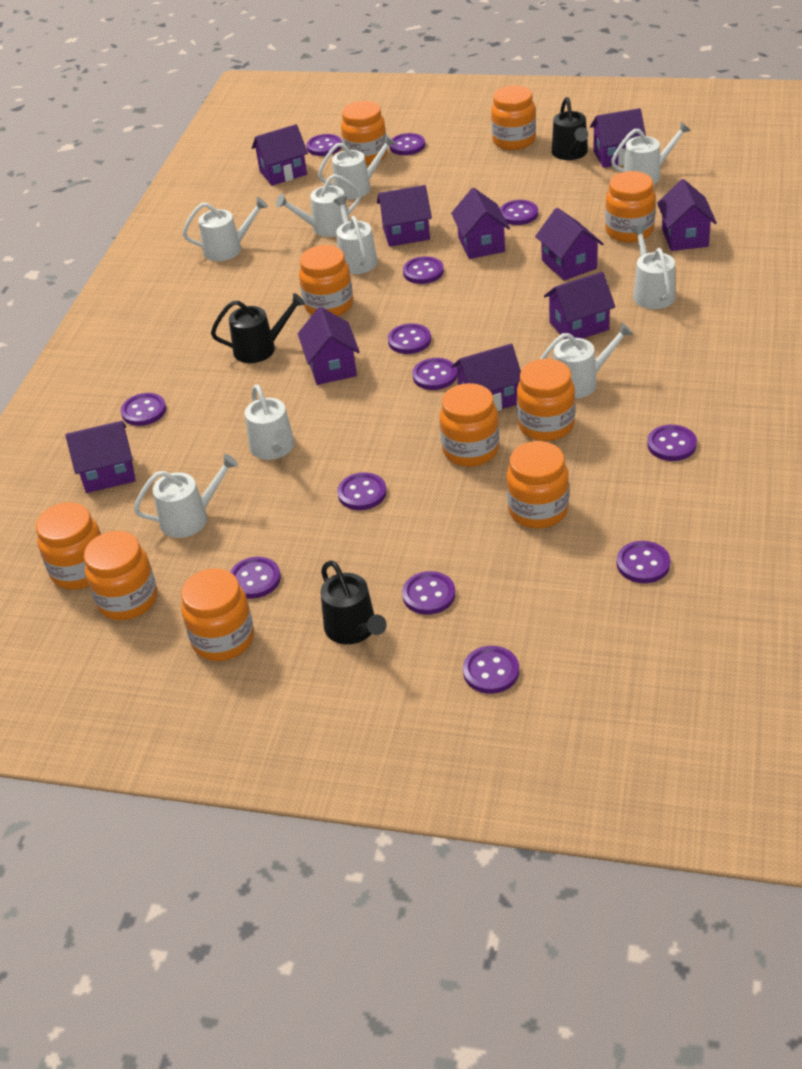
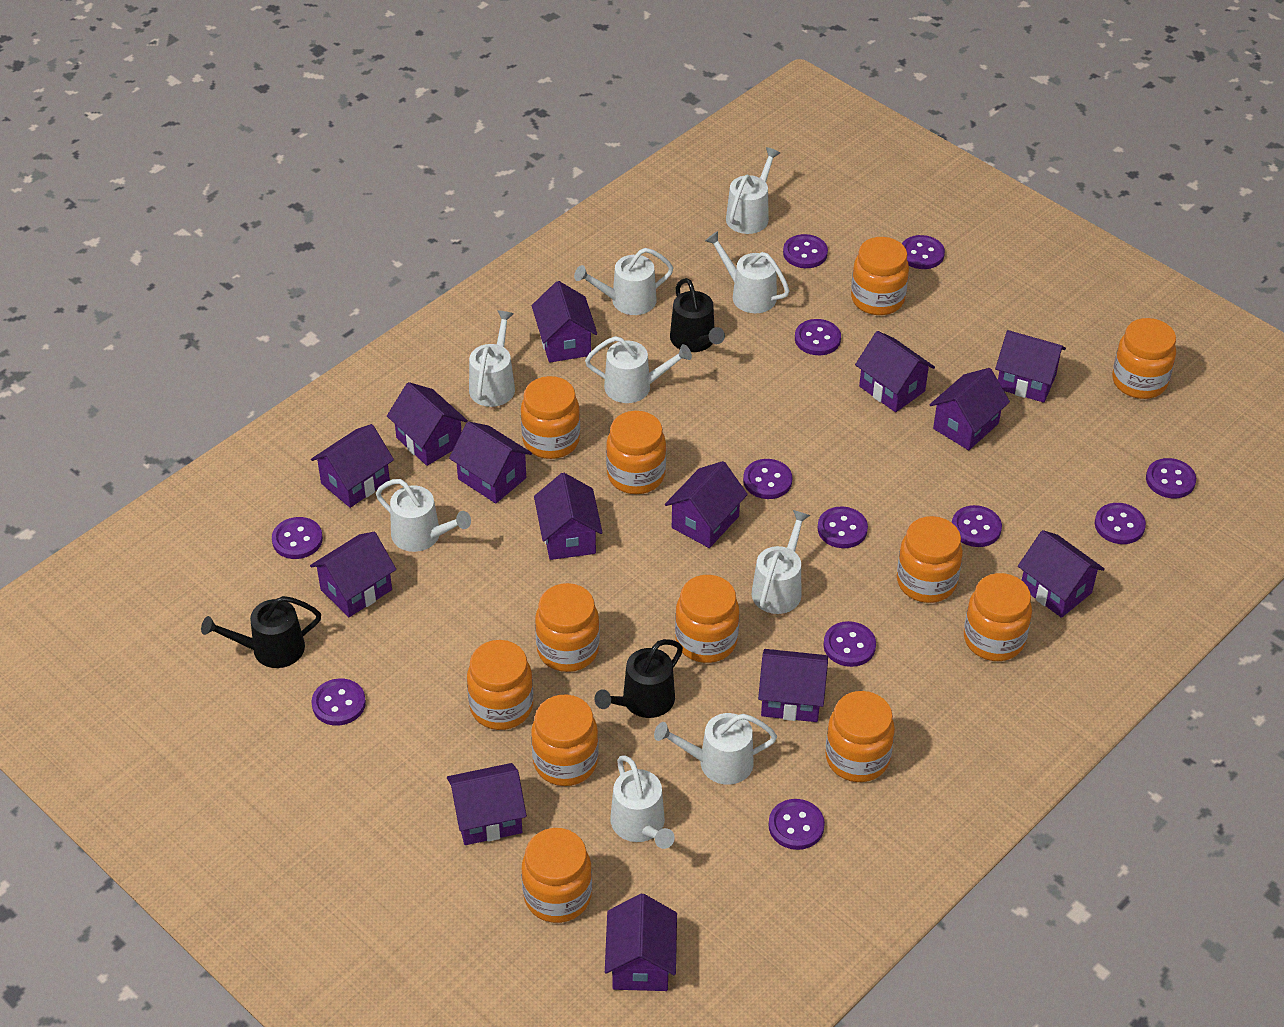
orange jar: [36,502,101,590] [84,531,157,620] [181,568,254,661] [299,245,353,316] [341,101,387,165] [439,383,499,467] [491,85,536,150] [507,441,569,529] [517,359,575,441] [605,171,656,242] = 10 -> [467,640,533,730] [521,376,580,459] [522,828,592,923] [531,695,599,786] [535,583,600,672] [606,411,666,494] [675,575,739,663] [825,691,895,782] [851,237,909,315] [897,516,963,603] [964,573,1032,661] [1112,318,1176,399] = 12
purple button: [121,393,166,426] [230,557,281,599] [306,134,342,156] [337,472,386,510] [388,323,431,354] [389,133,425,155] [402,571,455,615] [403,256,444,284] [412,358,457,390] [463,646,519,694] [500,200,538,225] [617,541,670,583] [647,425,697,461] = 13 -> [272,517,323,559] [311,679,366,726] [743,459,793,499] [768,799,825,850] [783,234,828,268] [795,319,841,355] [818,507,868,548] [823,621,876,667] [902,235,945,269] [952,505,1002,547] [1095,503,1146,544] [1146,458,1196,498] = 12
purple house: [65,421,136,493] [252,124,308,186] [298,307,360,385] [377,185,432,247] [451,188,510,259] [452,344,521,411] [535,208,604,281] [544,272,615,339] [590,108,646,168] [657,179,717,251] = 10 -> [310,532,396,617] [311,424,394,508] [387,382,468,466] [447,763,527,845] [449,421,532,503] [532,281,597,363] [534,473,603,560] [605,894,677,991] [665,461,748,548] [758,649,828,722] [855,331,935,412] [930,368,1010,450] [995,330,1066,403] [1018,530,1105,618] = 14

